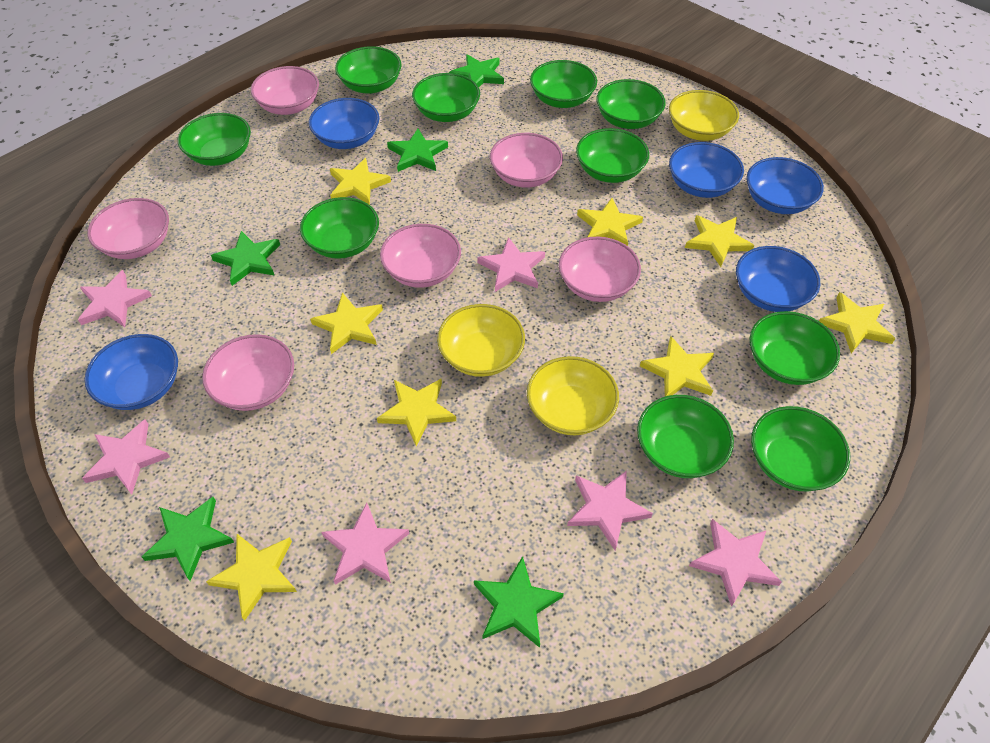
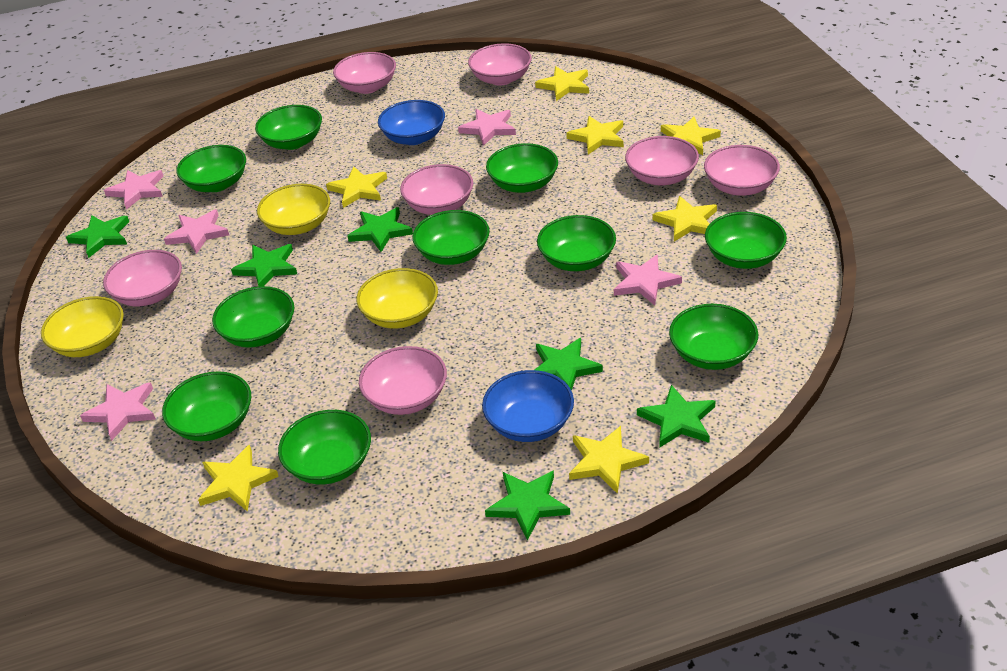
blue bowl: [85,334,178,410] [309,98,379,149] [669,142,744,198] [736,246,820,312] [747,157,824,214] = 5 -> [378,100,445,145] [482,370,574,442] = 2
green star: [142,497,234,581] [211,231,280,286] [387,129,448,172] [449,54,504,87] [474,556,564,648] = 5 -> [66,215,130,258] [231,244,297,286] [348,207,413,252] [485,470,570,541] [535,338,603,391] [637,385,716,448] = 6
pink bowl: [87,198,169,259] [202,334,294,411] [251,66,319,115] [380,224,461,288] [490,133,563,188] [559,237,641,302] = 6 -> [103,250,182,306] [333,52,396,94] [359,346,447,415] [400,164,473,215] [468,43,532,86] [625,136,699,185] [704,145,780,196] = 7
pink star: [78,270,152,327] [82,419,170,495] [321,503,409,585] [477,237,545,292] [567,471,653,550] [689,519,782,607] = 6 -> [80,382,156,441] [104,170,163,210] [164,209,229,254] [458,109,516,146] [614,254,682,305] = 5
yellow star: [206,534,297,621] [310,292,383,354] [330,158,391,205] [377,379,456,447] [577,198,643,246] [640,336,714,396] [685,215,754,267] [819,292,895,353] = 8 -> [198,445,279,512] [326,166,387,208] [535,66,589,101] [566,116,624,154] [569,426,649,494] [653,196,717,241] [661,117,721,155] = 7

